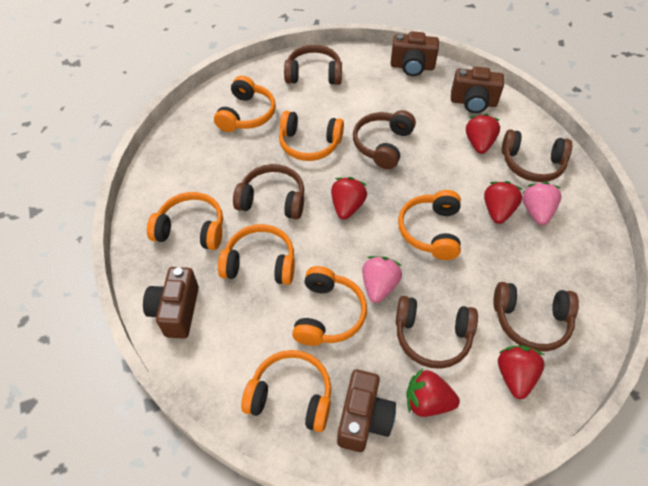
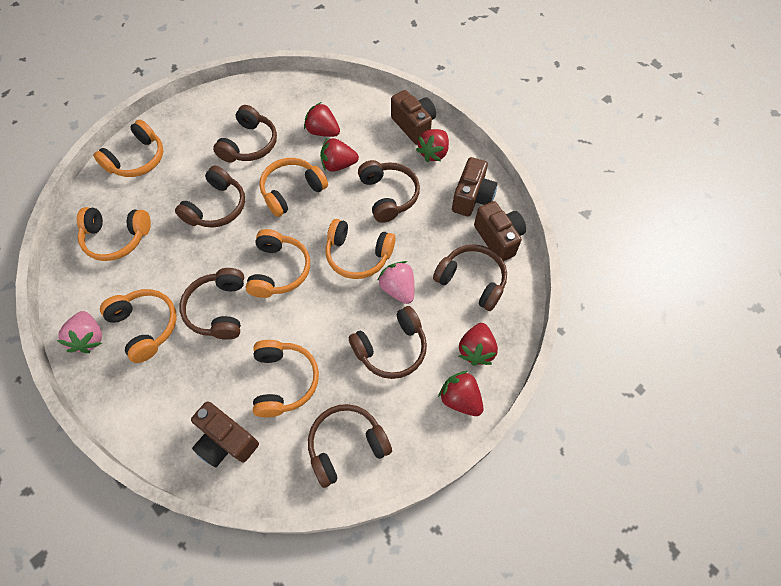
brown headphones: [233,164,304,219] [284,45,342,85] [353,110,416,169] [396,296,478,369] [493,282,579,352] [502,129,572,182] = 6 -> [175,165,245,228] [179,268,244,340] [213,105,277,163] [308,404,392,488] [349,306,427,379] [358,160,420,223] [433,244,507,311] = 7

